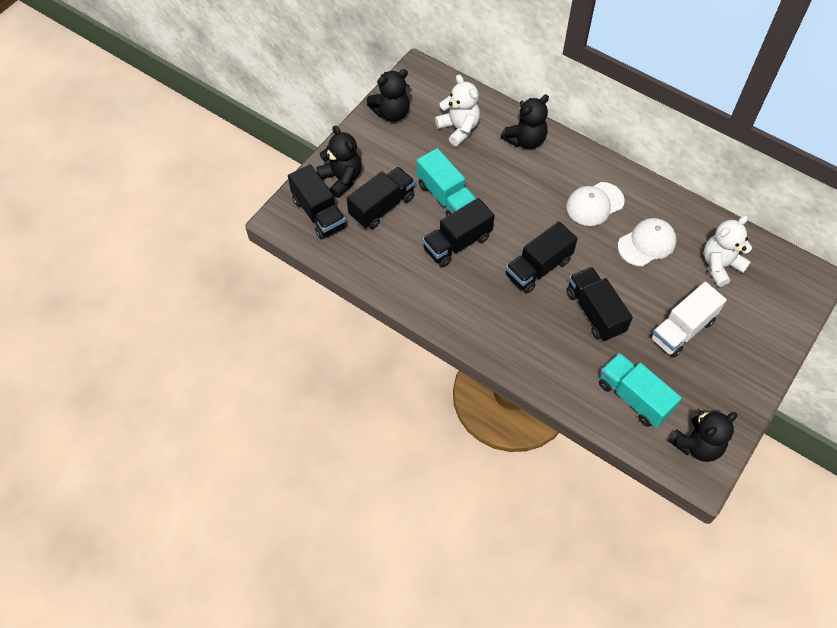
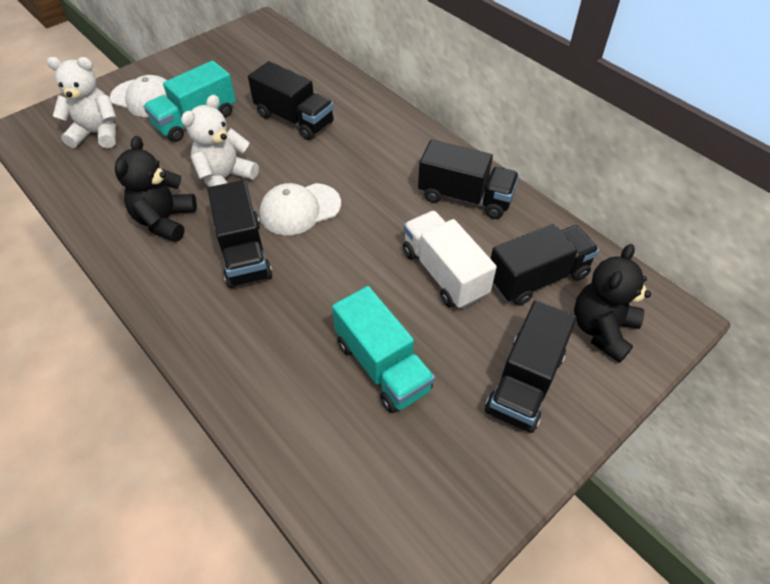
black teddy bear: [316,125,362,198] [367,69,410,122] [501,95,549,149] [668,410,737,462] = 4 -> [115,136,197,242] [574,244,651,363] = 2

